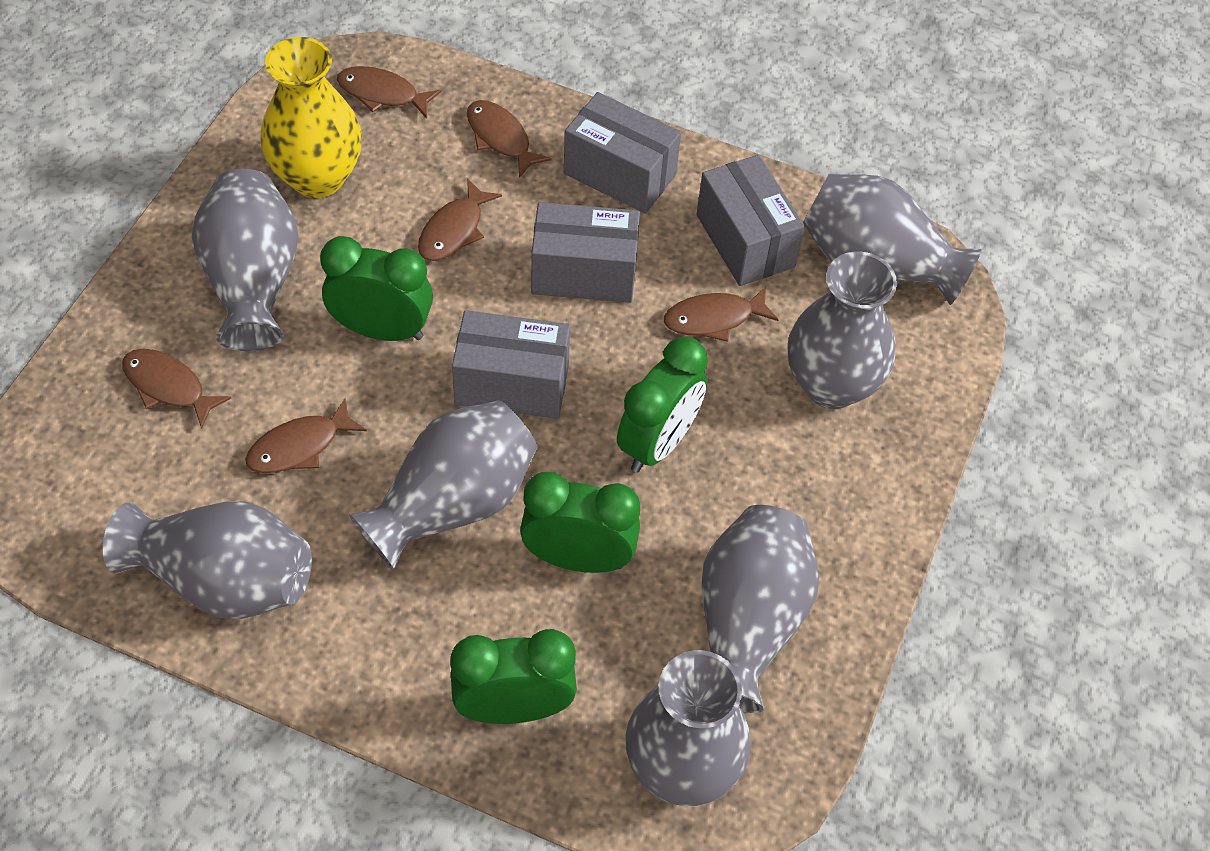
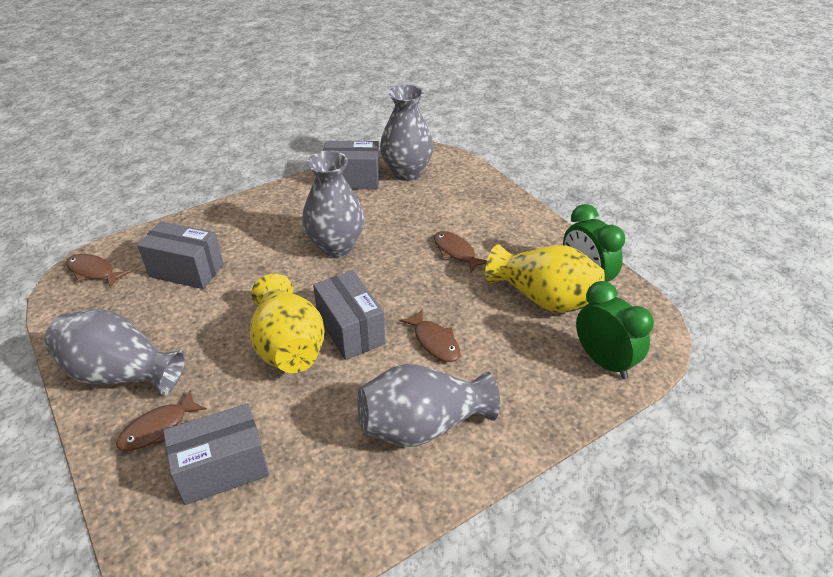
brown fish: [122,349,231,429] [245,398,367,473] [337,66,442,119] [418,178,502,261] [467,100,552,178] [664,286,779,342] = 6 -> [66,254,130,288] [116,390,207,451] [399,309,461,362] [434,231,487,273] = 4
green clock: [320,236,433,341] [450,629,577,724] [520,472,640,573] [617,337,708,473] = 4 -> [563,204,625,282] [576,281,654,379] = 2
grey vase: [103,501,312,619] [192,169,299,351] [349,400,538,570] [625,650,751,806] [701,505,819,713] [787,252,897,409] [803,174,981,305] = 7 -> [44,309,185,395] [302,151,365,257] [357,364,500,447] [380,85,433,181] = 4
yellow vase: [261,37,362,198] = 1 -> [250,274,325,373] [485,244,605,313] = 2

